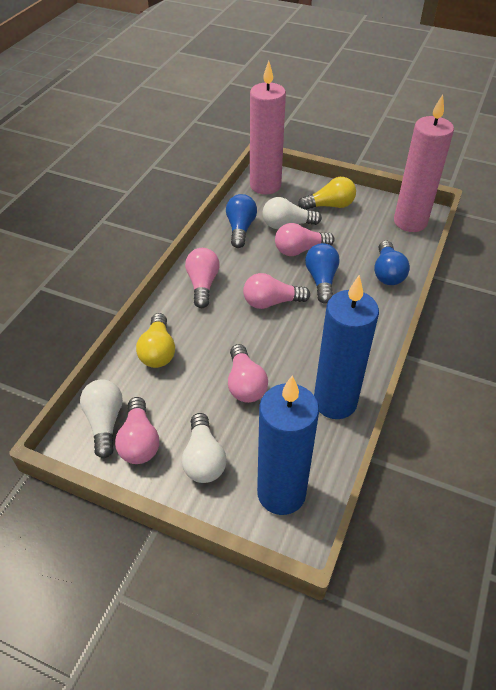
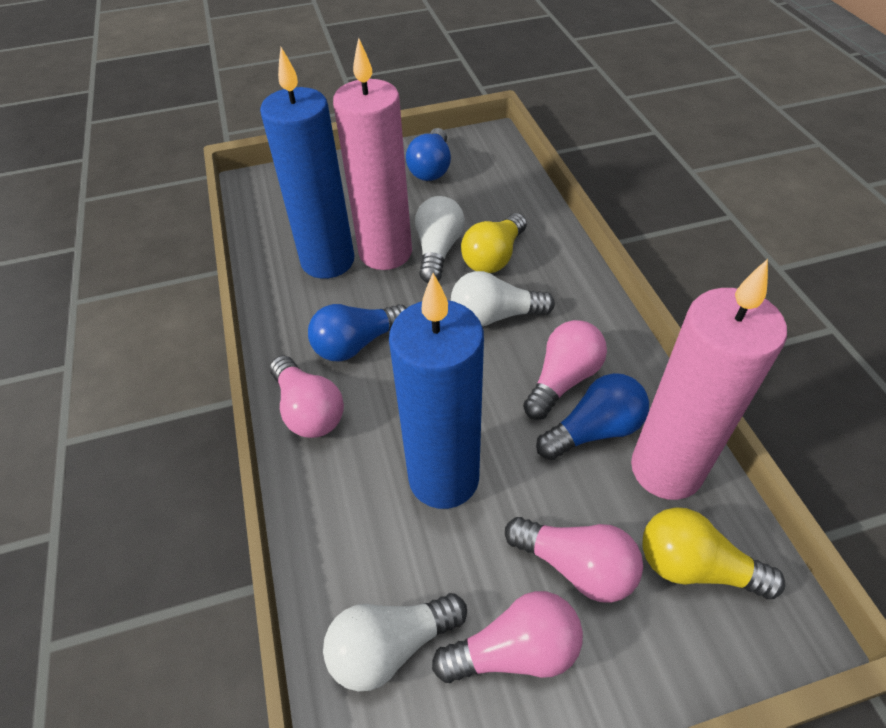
pink light bulb: [115,397,159,464] [185,248,220,308] [228,344,268,403] [243,273,310,309] [275,223,334,256] = 5 -> [270,355,344,438] [432,591,583,683] [505,517,643,603] [523,320,607,420] = 4

